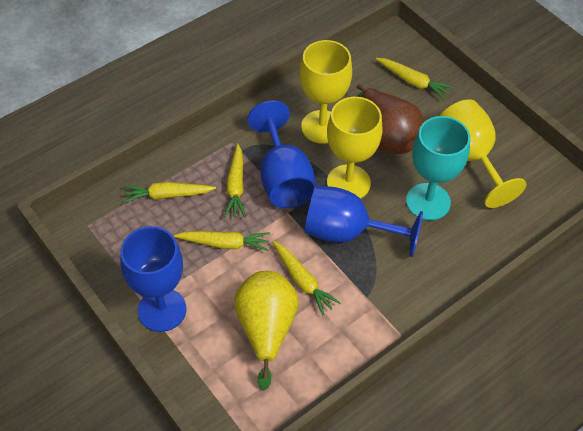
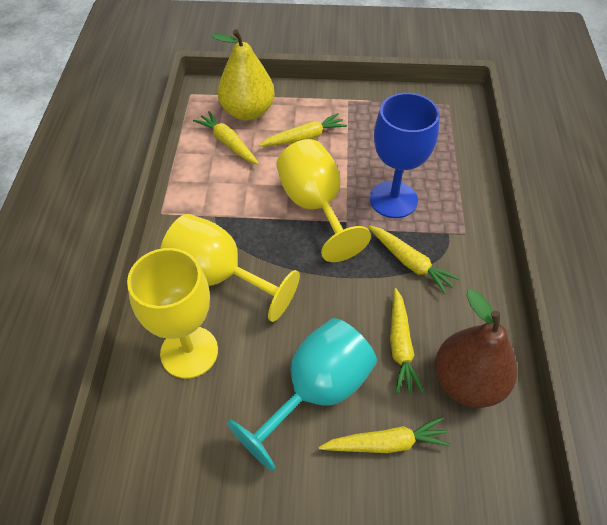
blue goblet: [120,226,187,332] [248,101,316,208] [305,185,423,257] = 3 -> [370,93,440,218] = 1

